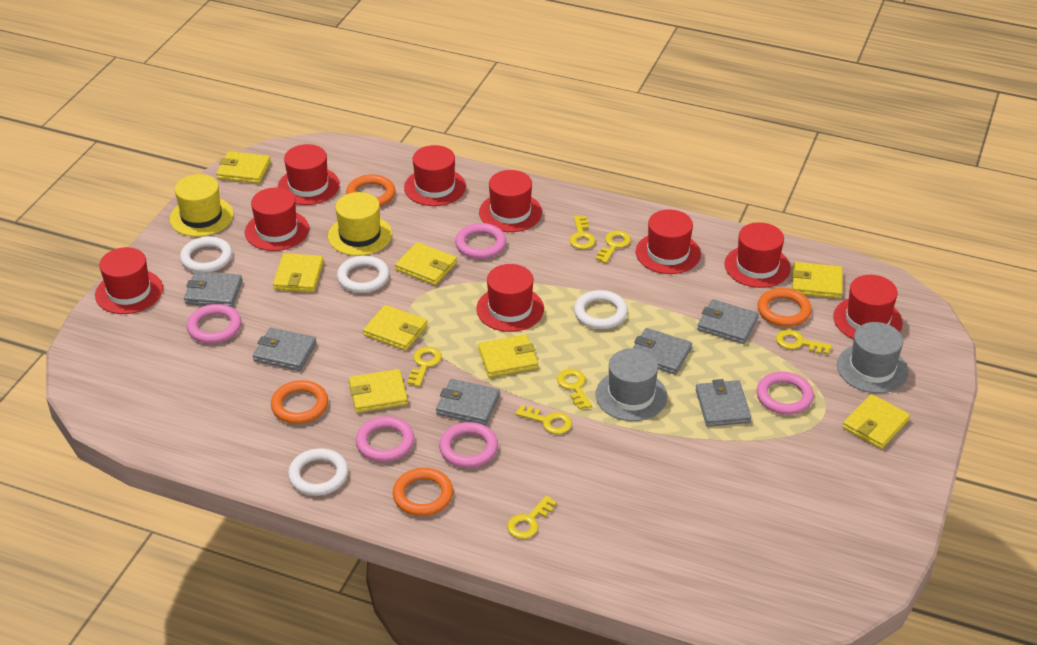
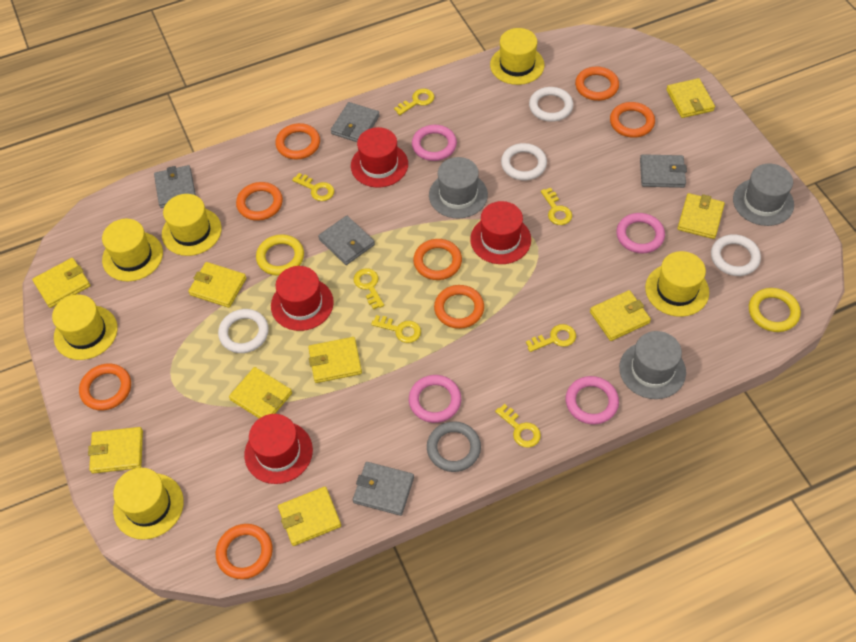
grey hat: [595,348,668,421] [837,322,908,393] = 2 -> [429,157,488,218] [619,331,686,399] [733,164,794,226] = 3
grey ring: none = 0 -> [427,421,481,472] = 1
grey wallet: [184,271,242,307] [253,328,317,371] [436,379,500,425] [633,328,692,375] [696,379,751,427] [697,299,759,344] = 6 -> [154,165,196,208] [318,216,375,265] [331,102,380,142] [353,462,414,516] [640,154,687,188] = 5
orange ring: [271,380,328,424] [346,174,395,207] [393,468,453,516] [757,288,812,327] = 4 -> [79,364,131,410] [216,524,273,579] [236,182,283,221] [275,123,320,160] [413,239,462,280] [434,285,484,329] [575,67,619,101] [610,102,655,138] = 8
pink ring: [187,304,241,344] [356,416,414,462] [439,422,498,468] [455,223,506,259] [757,372,814,415] = 5 -> [409,375,461,423] [412,125,457,161] [566,376,619,425] [616,213,665,253] = 4
red hat: [95,247,163,314] [245,188,309,251] [278,144,340,205] [404,145,466,206] [476,264,544,332] [479,170,542,232] [636,209,701,274] [724,222,791,288] [833,275,903,339] = 9 -> [244,414,313,484] [271,266,334,331] [351,127,408,187] [470,201,531,264] = 4
yellow hat: [170,174,234,237] [328,192,392,256] = 2 -> [52,295,118,360] [102,219,163,282] [113,468,184,540] [162,194,222,256] [490,28,544,85] [645,251,709,317] = 6
yellow ring: none = 0 -> [256,235,304,276] [749,288,801,332] = 2
yellow wallet: [216,151,271,184] [273,253,324,292] [349,369,408,413] [363,305,428,351] [395,242,457,285] [478,334,538,377] [792,262,843,299] [843,394,910,449] = 8 -> [32,258,90,308] [88,427,143,473] [188,262,246,308] [229,367,292,418] [278,487,341,546] [308,337,362,383] [590,290,651,341] [666,78,715,118] [677,193,725,239] = 9

